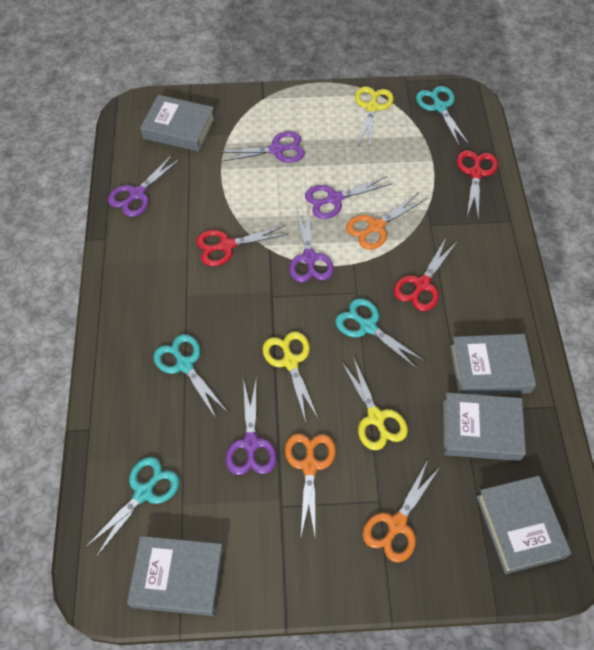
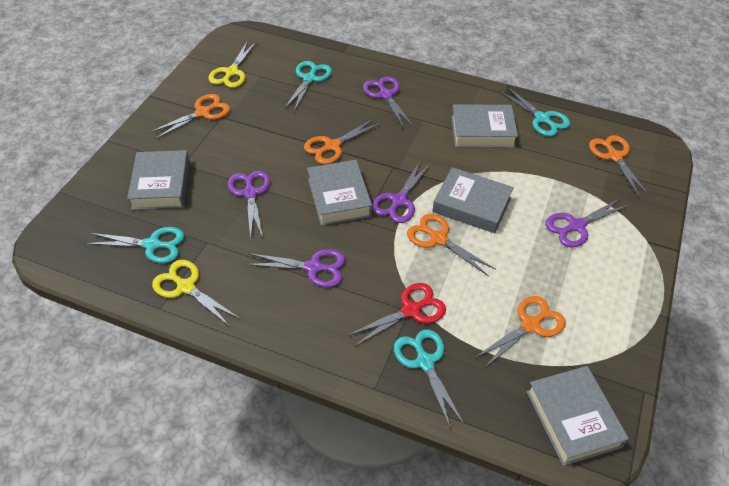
orange scissors: [285,433,336,536] [346,193,427,250] [363,460,440,563] = 3 -> [150,94,230,139] [304,118,381,165] [407,214,496,276] [476,296,566,367] [589,135,650,198] = 5
red scissors: [196,226,289,266] [394,236,457,311] [457,150,498,219] = 3 -> [347,283,446,347] = 1
yellow scissors: [263,331,319,422] [341,357,408,450] [355,86,394,147] = 3 -> [152,260,240,326] [209,41,256,88] = 2

